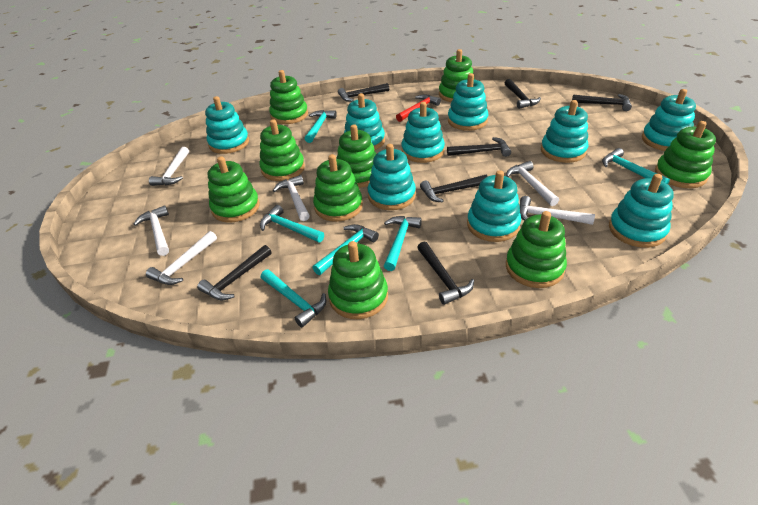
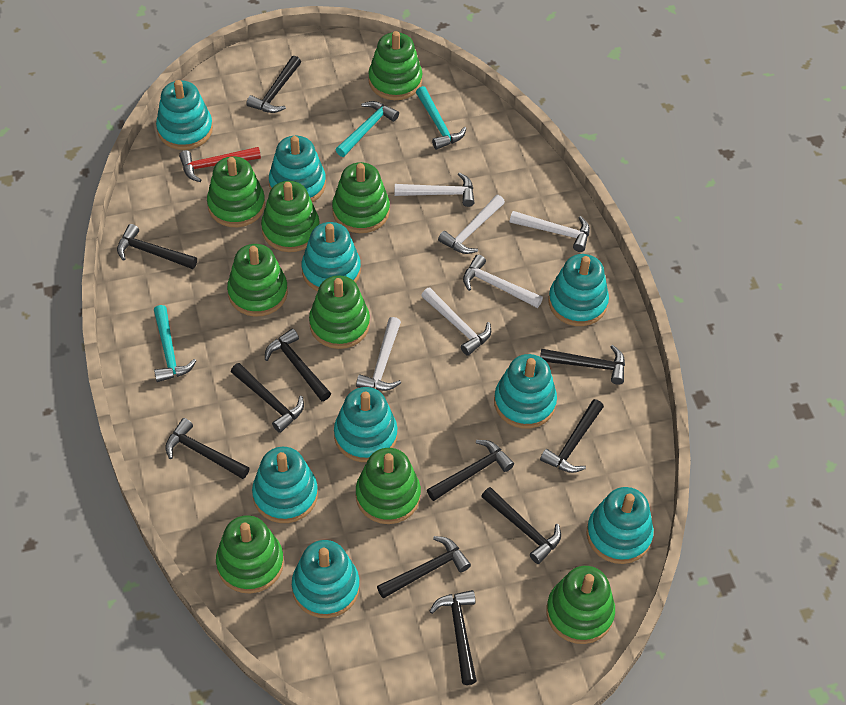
black hammer: [197,245,272,300] [338,83,389,102] [417,242,474,305] [420,175,488,203] [447,137,511,157] [505,79,541,109] [572,94,632,111] = 7 -> [117,224,197,269] [165,418,249,479] [231,363,304,433] [246,56,301,113] [265,329,331,401] [377,536,471,599] [427,440,514,501] [429,590,477,685] [481,487,561,564] [540,345,625,385] [540,399,604,473] = 11
turquoise hammer: [260,205,324,243] [261,269,326,327] [305,110,337,143] [312,224,379,275] [384,216,422,271] [602,148,670,184] = 6 -> [154,305,196,382] [336,101,399,157] [416,86,466,150] = 3

